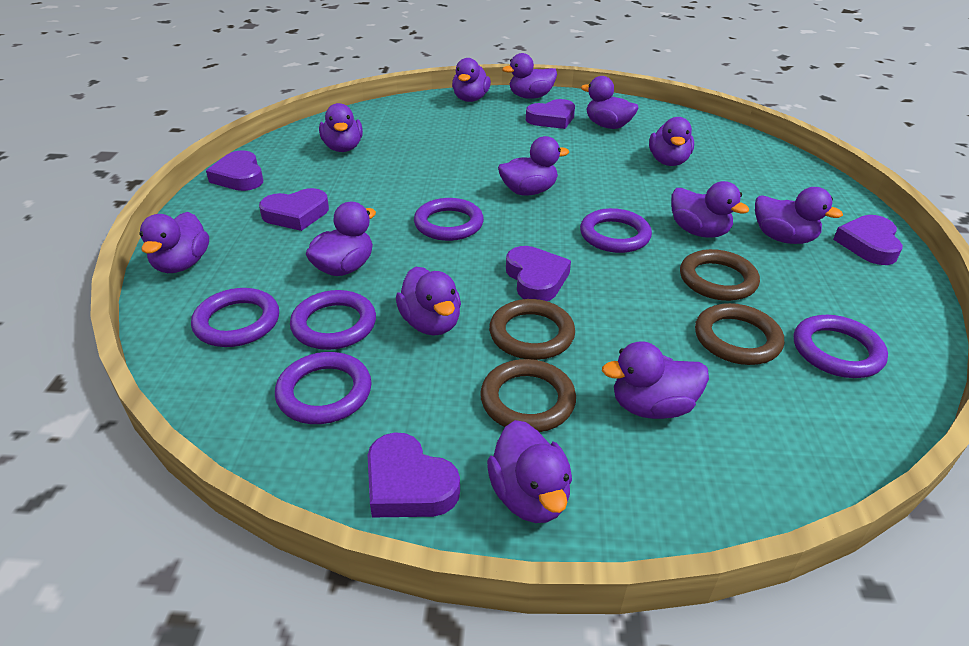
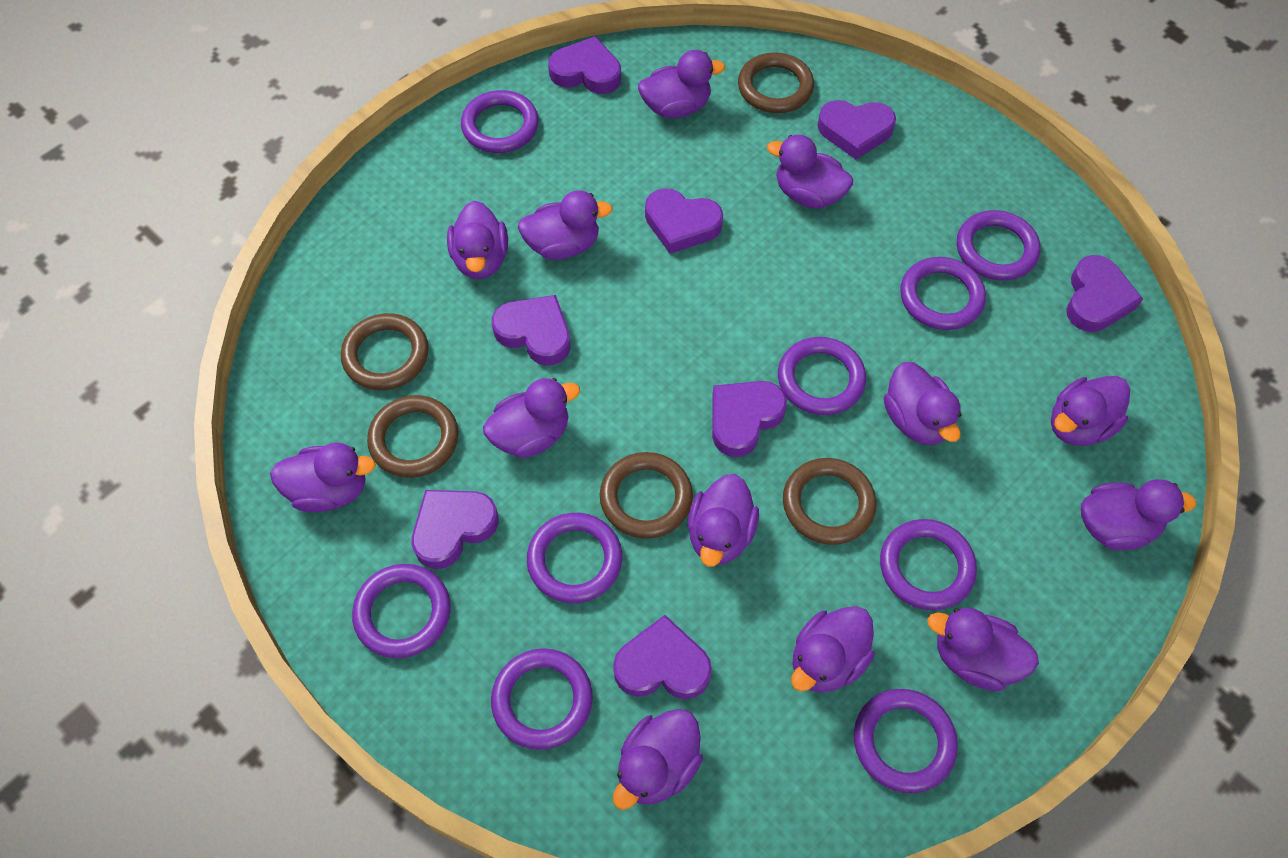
brown ring: [480,359,576,432] [489,299,575,360] [680,249,760,301] [695,303,784,365] = 4 -> [341,313,429,390] [367,395,459,478] [600,452,693,539] [738,52,814,113] [783,458,876,545] = 5
purple heart: [206,150,263,191] [259,188,329,231] [368,432,460,517] [506,246,571,301] [526,99,575,129] [833,215,903,265] = 6 -> [412,490,499,569] [492,295,571,365] [548,36,621,94] [613,615,712,699] [645,188,723,254] [712,381,787,457] [817,100,896,159] [1066,255,1143,332] = 8
purple ring: [191,288,279,347] [275,352,371,424] [290,290,376,350] [414,198,484,241] [580,208,652,253] [794,315,888,378] = 6 -> [352,564,451,658] [461,90,539,153] [491,648,593,750] [527,513,622,603] [778,337,866,415] [854,689,958,793] [880,519,977,610] [900,257,986,330] [957,210,1040,280] = 9

